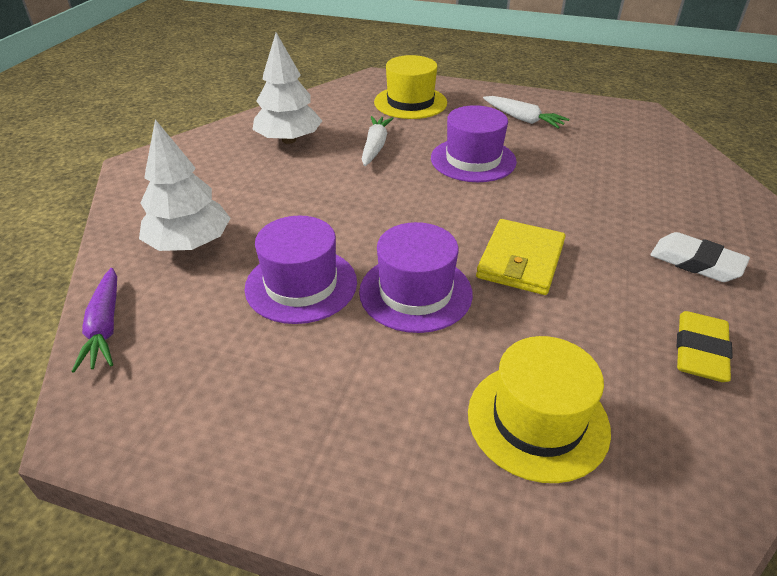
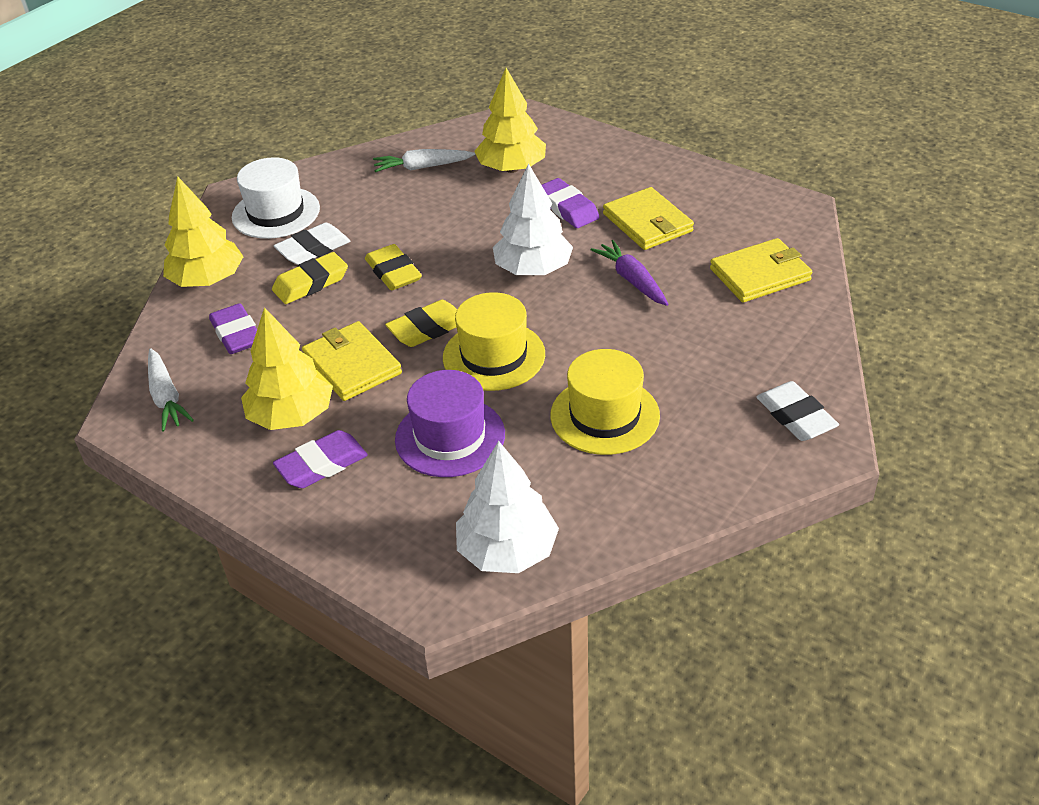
purple eraser: none = 0 -> [209,303,257,354] [273,430,368,488] [542,178,599,228] = 3
purple hat: [245,216,357,324] [359,222,473,333] [431,105,517,182] = 3 -> [395,370,505,477] = 1
white eraser: [650,232,750,282] = 1 -> [274,223,351,265] [756,381,839,441] = 2
white hat: none = 0 -> [232,157,320,239] = 1
yellow eraser: [676,311,733,382] = 1 -> [272,252,348,304] [365,244,422,290] [385,300,457,347] = 3
yellow tree: none = 0 -> [163,176,244,287] [241,307,333,430] [474,68,546,173] = 3
yellow wallet: [476,219,566,295] = 1 -> [302,321,402,401] [603,187,694,250] [710,238,812,302] = 3

